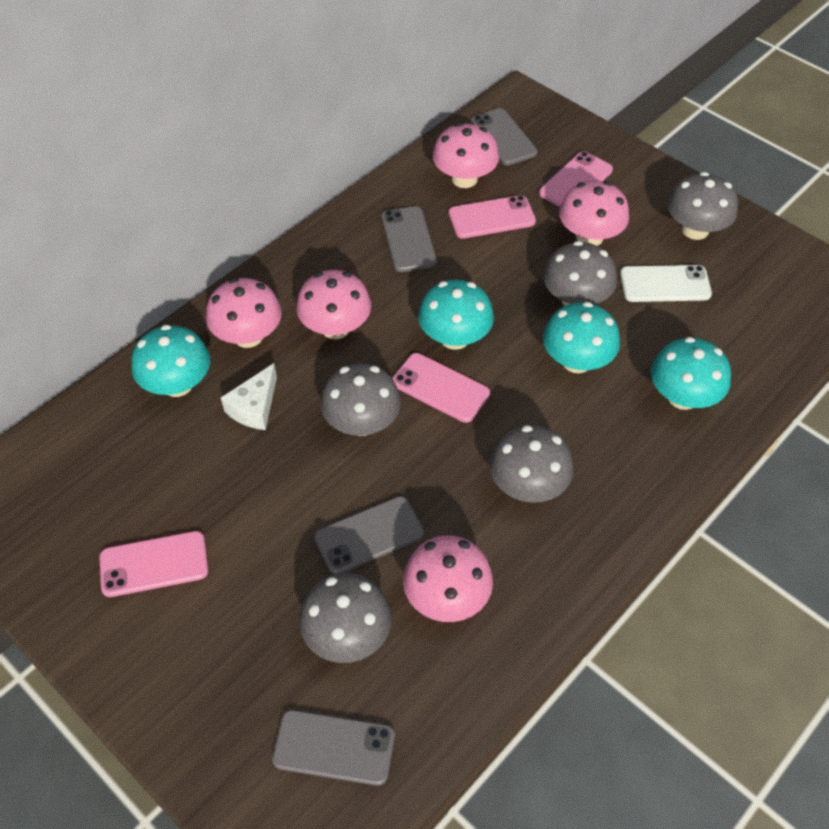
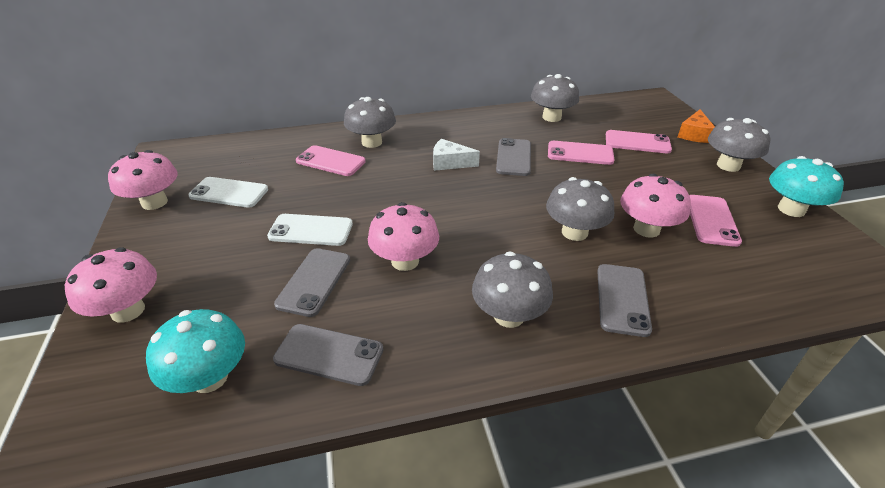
orange cheese: none = 0 -> [678,109,715,143] = 1
pink mushroom: [206,278,282,348] [296,270,371,339] [403,535,493,622] [432,123,499,188] [559,180,629,246] = 5 -> [65,247,157,323] [108,150,178,210] [368,202,439,271] [620,174,691,238] = 4
turquoise mushroom: [132,325,210,397] [418,280,494,350] [543,302,620,373] [651,337,731,410] = 4 -> [146,309,245,393] [769,156,844,217] = 2
white phone: [620,265,712,302] = 1 -> [188,177,268,208] [267,214,353,246] = 2

